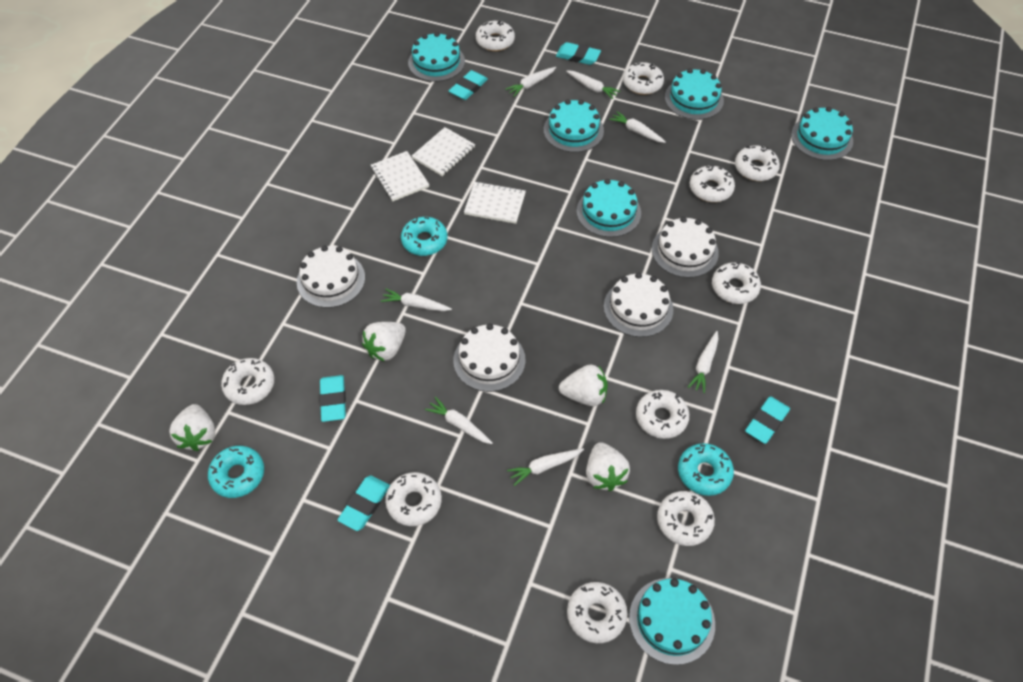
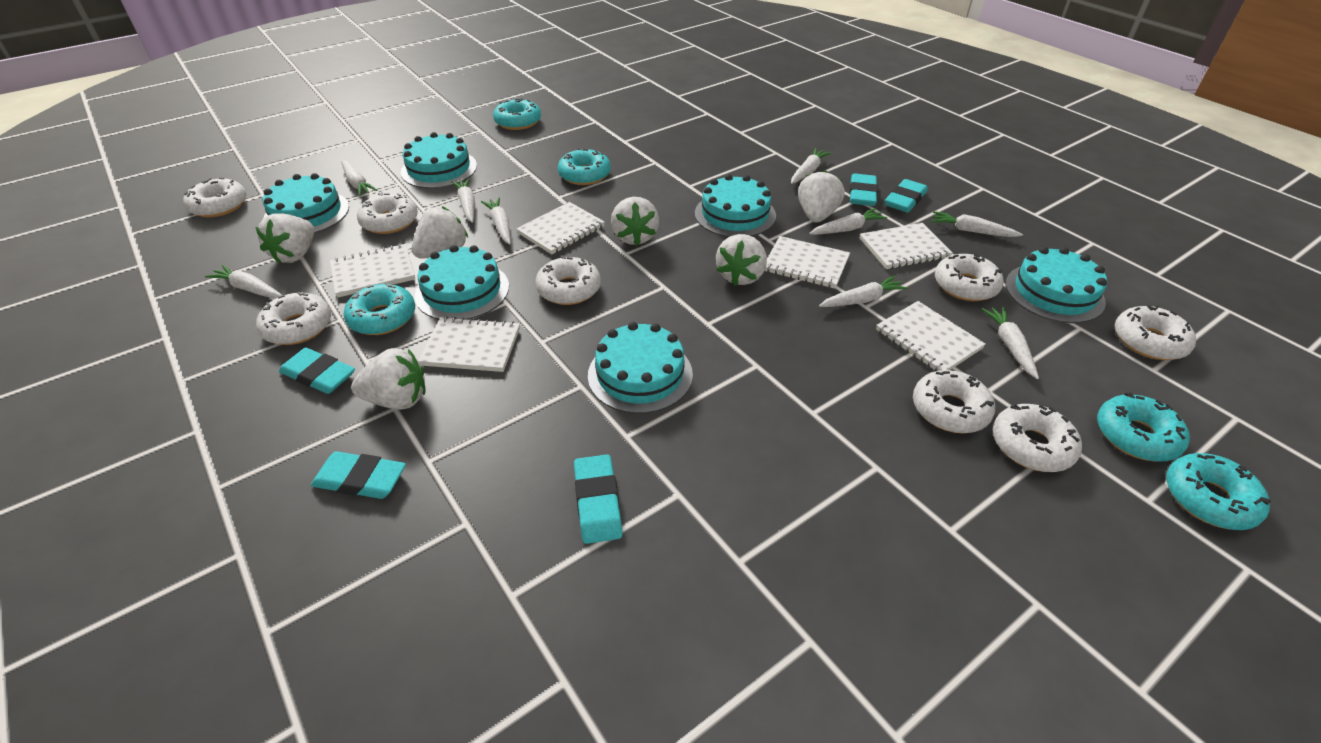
turquoise donut: [208,446,264,498] [401,217,448,256] [678,443,734,496] = 3 -> [343,283,415,335] [493,98,541,130] [558,148,611,185] [1097,393,1190,462] [1166,453,1271,530] = 5
white cake: [297,245,365,308] [453,324,526,392] [604,272,673,337] [652,217,719,278] = 4 -> none = 0
white carrot: [381,289,452,311] [425,397,493,444] [505,67,556,97] [507,449,584,486] [566,70,620,99] [609,111,666,143] [688,331,719,393] = 7 -> [205,265,282,298] [341,160,378,196] [451,178,475,223] [481,197,511,244] [791,148,831,184] [809,208,887,235] [819,276,908,307] [931,211,1023,237] [981,307,1039,379] = 9
white donut: [221,358,274,405] [385,472,442,526] [476,21,515,51] [567,582,628,643] [623,62,664,95] [636,390,689,439] [657,491,715,546] [690,165,735,202] [712,262,761,304] [735,146,780,181] = 10 -> [183,178,247,217] [256,292,331,345] [357,192,418,234] [535,255,601,305] [913,370,995,433] [935,254,1004,301] [993,404,1082,472] [1115,305,1196,360] = 8
white notebook: [371,151,430,201] [412,127,475,176] [464,181,526,224] = 3 -> [330,244,415,298] [418,317,520,372] [516,202,605,254] [765,236,850,289] [860,223,953,269] [876,301,986,371] = 6
white strawberry: [169,404,215,451] [362,322,406,362] [559,365,608,406] [586,442,630,491] = 4 -> [256,214,314,264] [351,348,425,410] [412,206,468,259] [611,197,659,246] [716,234,767,286] [798,170,845,223] = 6

